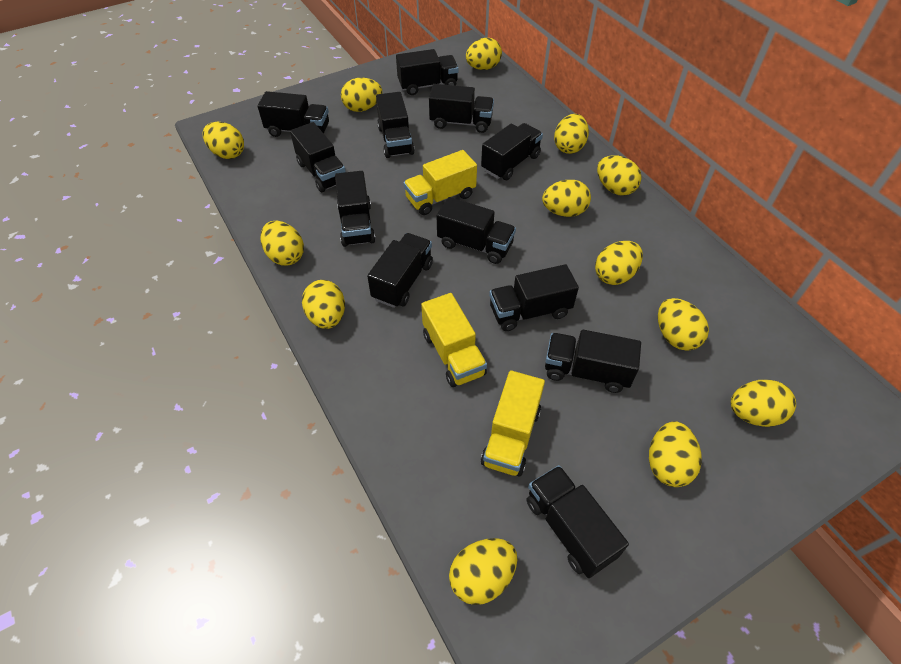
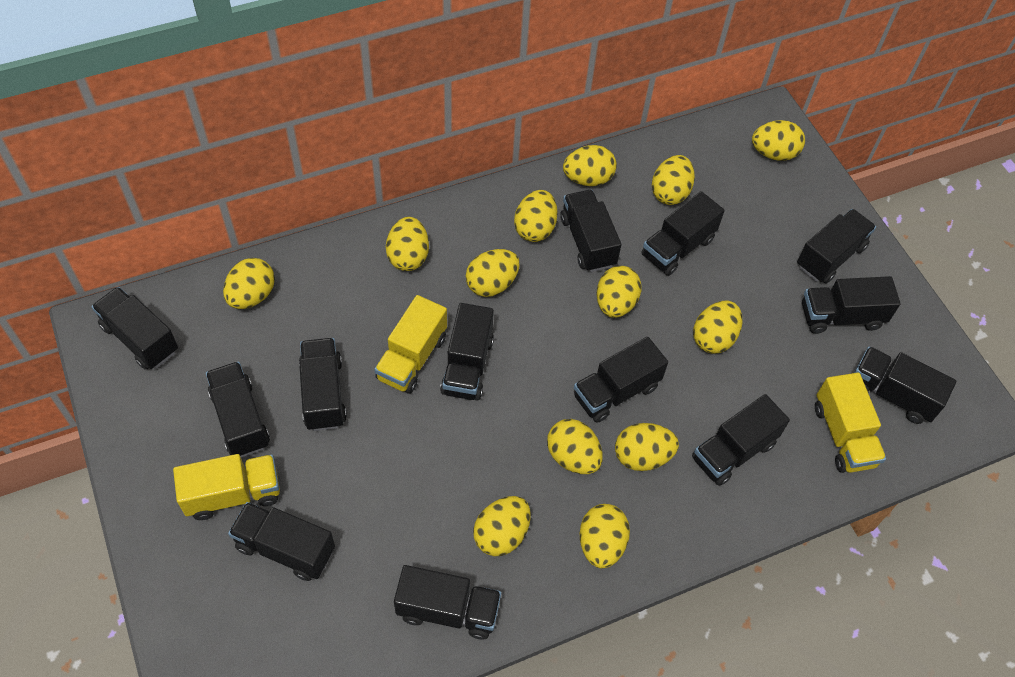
black truck: [257,91,329,137] [290,122,346,192] [335,171,375,247] [367,233,433,308] [376,92,415,158] [396,49,459,95] [429,84,494,133] [437,197,516,264] [481,123,543,180] [489,264,579,331] [527,465,629,578] [545,330,641,393] = 12 -> [91,287,178,370] [206,361,270,457] [228,502,335,581] [299,338,347,431] [394,565,501,639] [440,303,494,401] [560,190,621,272] [574,337,668,423] [641,191,725,276] [692,394,790,486] [797,209,876,283] [802,276,901,334] [854,347,956,424] = 13

